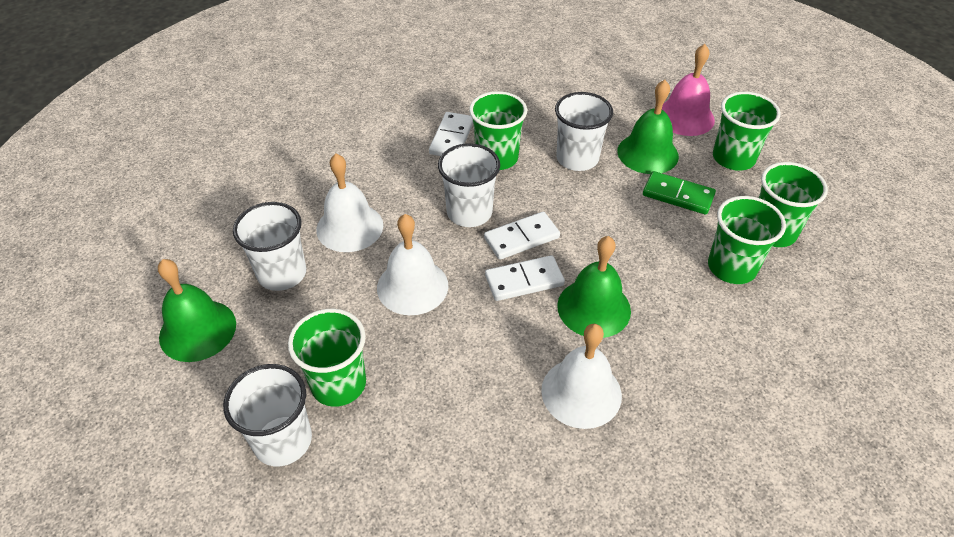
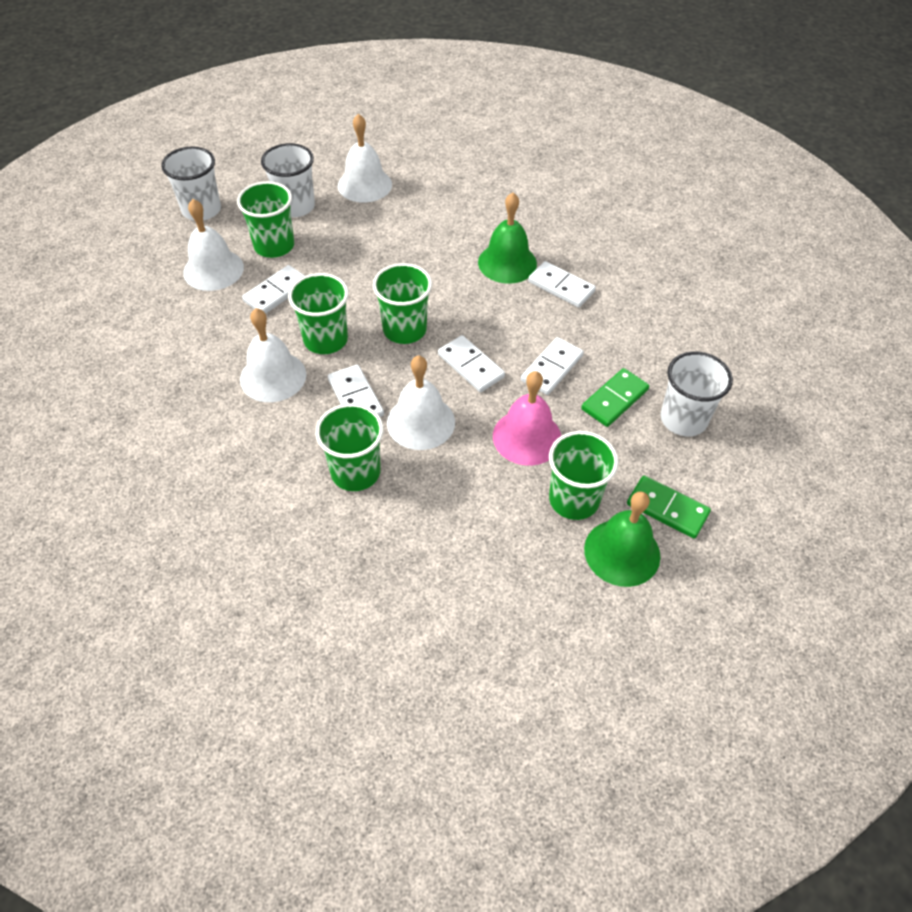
green bell: [158,259,236,362] [557,236,631,338] [617,80,679,174] = 3 -> [478,192,537,284] [584,491,660,587] = 2
green domino: [643,171,716,215] = 1 -> [581,368,649,427] [627,476,711,539] = 2
white bell: [316,154,383,252] [377,214,449,315] [541,324,622,429] = 3 -> [183,199,244,291] [240,308,306,402] [338,114,392,202] [387,355,455,450] = 4
white cup: [223,364,312,466] [233,202,306,291] [438,143,500,227] [555,92,613,171] = 4 -> [161,146,221,221] [261,143,315,217] [661,352,733,436] = 3
white domino: [429,112,473,156] [484,212,560,260] [485,255,565,301] = 3 -> [242,265,305,314] [328,365,384,417] [438,335,505,392] [521,337,584,395] [528,261,596,308] = 5

